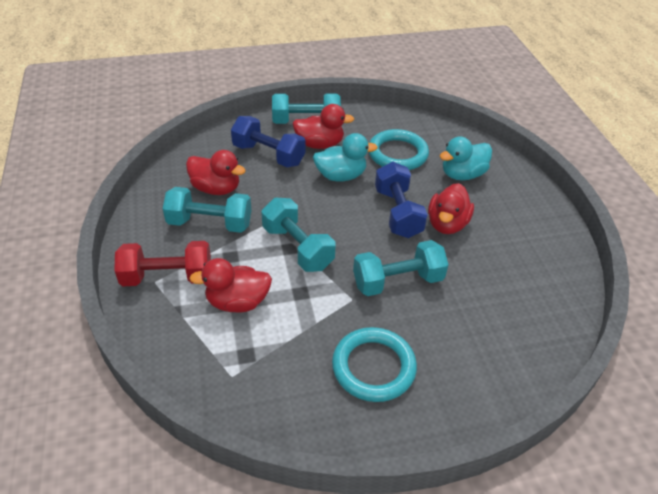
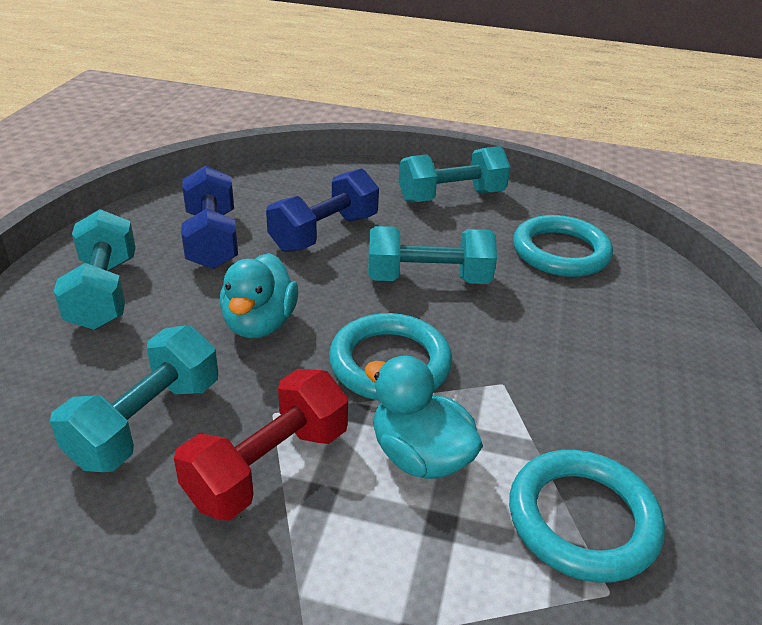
red duck: [186,150,246,195] [189,258,272,313] [292,104,354,149] [428,183,474,234] = 4 -> none = 0
turquoise ring: [332,327,417,402] [369,129,429,170] = 2 -> [329,313,452,401] [509,450,665,583] [513,215,613,277] = 3

